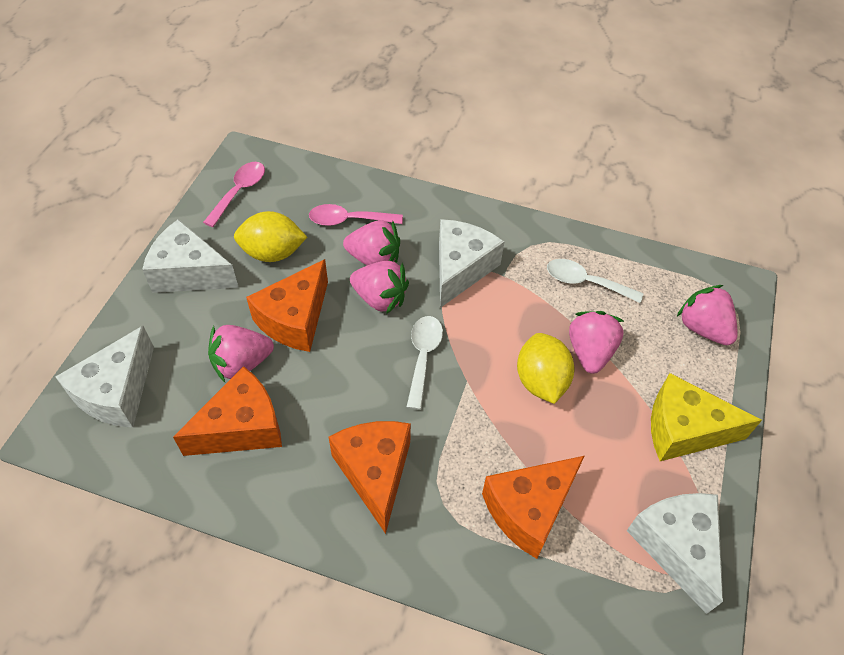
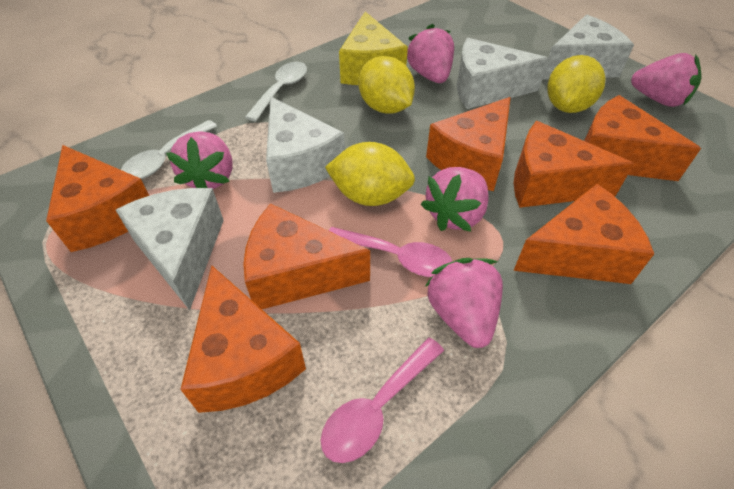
orange cheese: [173,366,282,456] [246,259,328,352] [329,421,411,534] [482,456,584,559] = 4 -> [46,145,149,252] [180,265,306,413] [243,203,370,309] [426,97,511,191] [513,184,654,284] [514,121,634,208] [584,95,701,181] = 7
yellow lemon: [234,211,307,262] [517,333,574,404] = 2 -> [325,142,415,206] [358,56,415,114] [548,55,605,113] = 3

